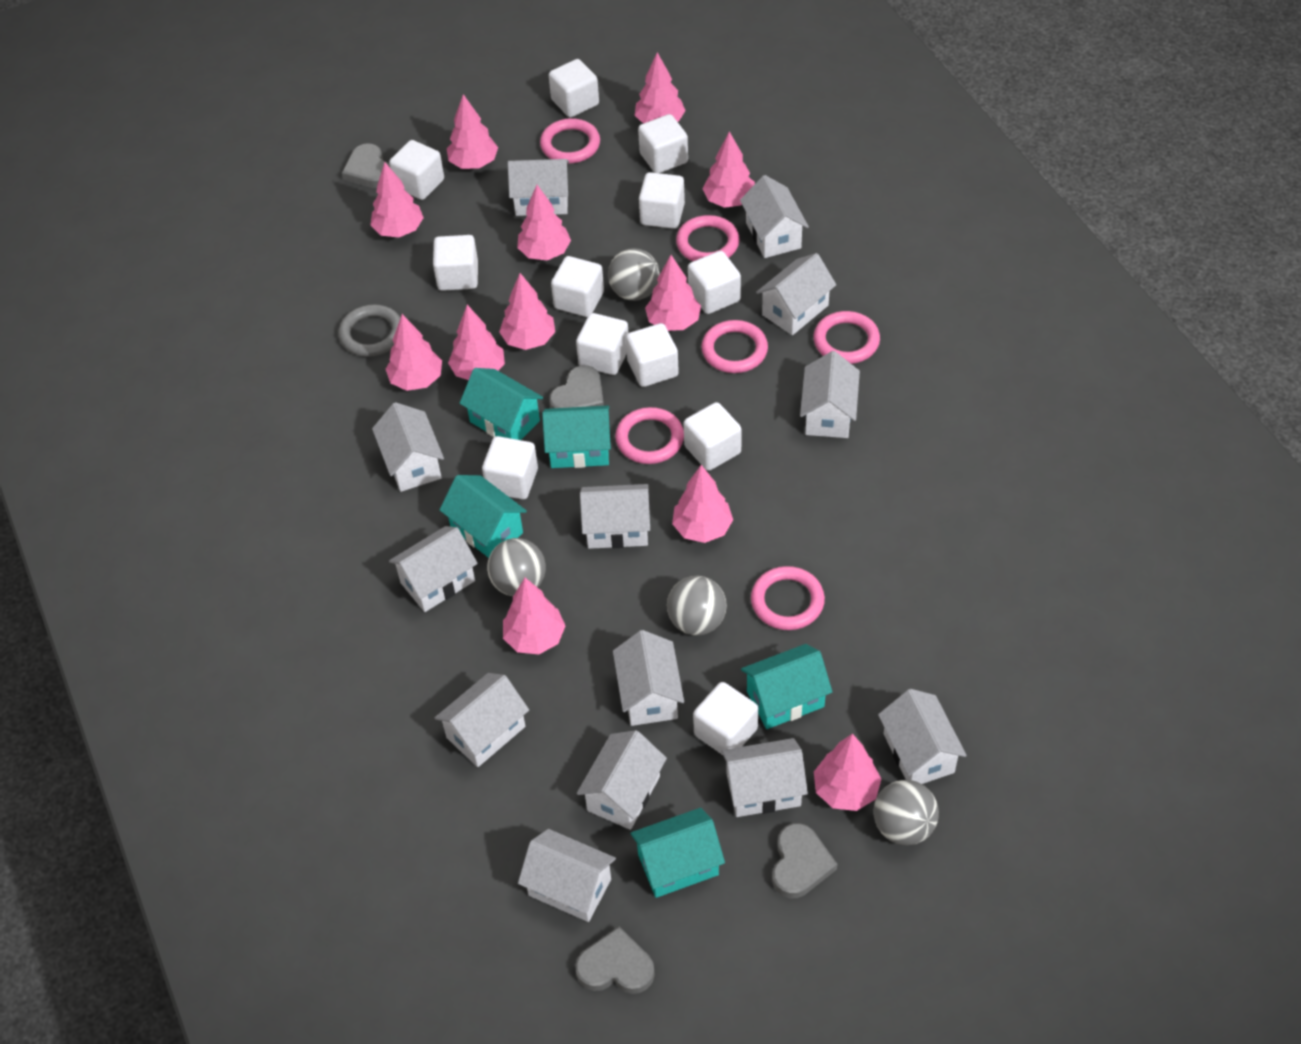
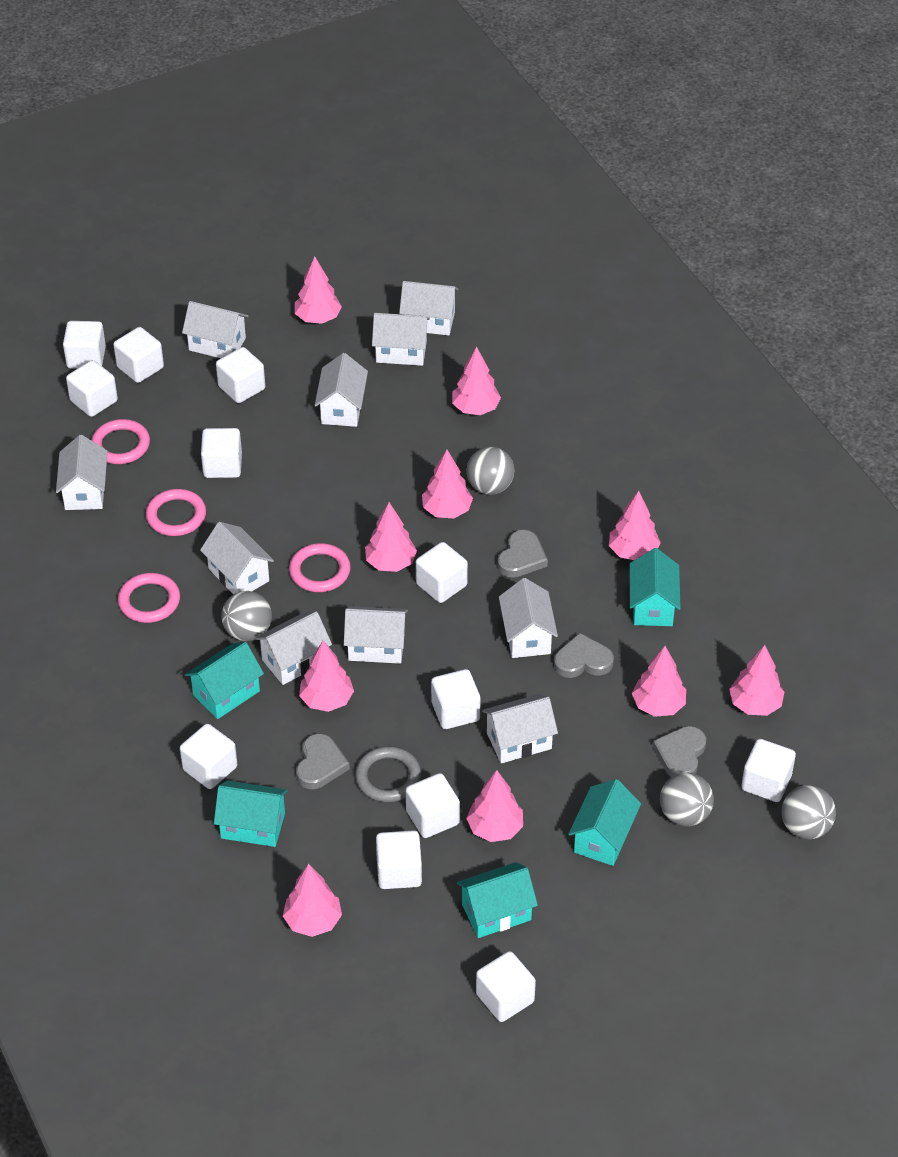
pink ring: [540,118,600,164] [615,407,684,464] [676,215,740,261] [701,320,768,373] [751,566,825,630] [814,311,880,364] = 6 -> [91,419,150,464] [118,573,180,623] [146,489,206,536] [289,543,351,592] = 4
pink tree: [370,162,424,238] [386,314,442,391] [447,94,498,169] [448,305,505,380] [499,273,555,350] [503,578,565,655] [517,185,571,260] [635,52,686,124] [645,255,701,331] [672,465,733,543] [702,131,755,208] [814,734,881,811] = 12 -> [283,864,342,937] [295,256,342,324] [299,640,354,712] [365,502,417,572] [422,450,473,518] [452,347,501,415] [466,770,523,842] [609,491,661,560] [632,646,686,717] [729,645,784,716] = 10
white house: [372,402,444,492] [389,526,478,612] [435,673,529,767] [508,159,569,216] [518,829,616,922] [577,730,667,830] [580,484,650,549] [613,630,684,726] [721,738,808,817] [740,175,809,258] [756,253,836,335] [800,351,860,438] [878,689,967,784] = 13 -> [56,435,107,510] [182,301,248,358] [200,522,274,594] [255,611,332,685] [315,353,368,427] [344,606,408,664] [372,313,430,366] [399,281,459,335] [482,694,558,763] [499,578,558,658] = 10

